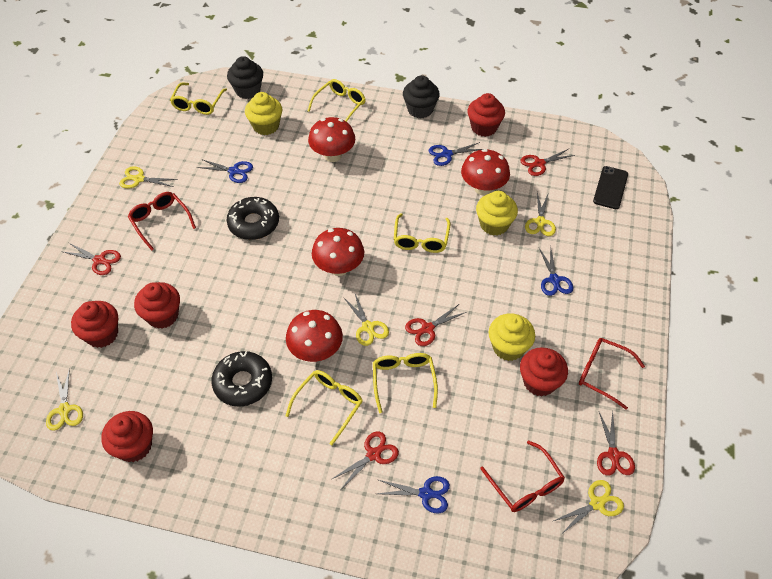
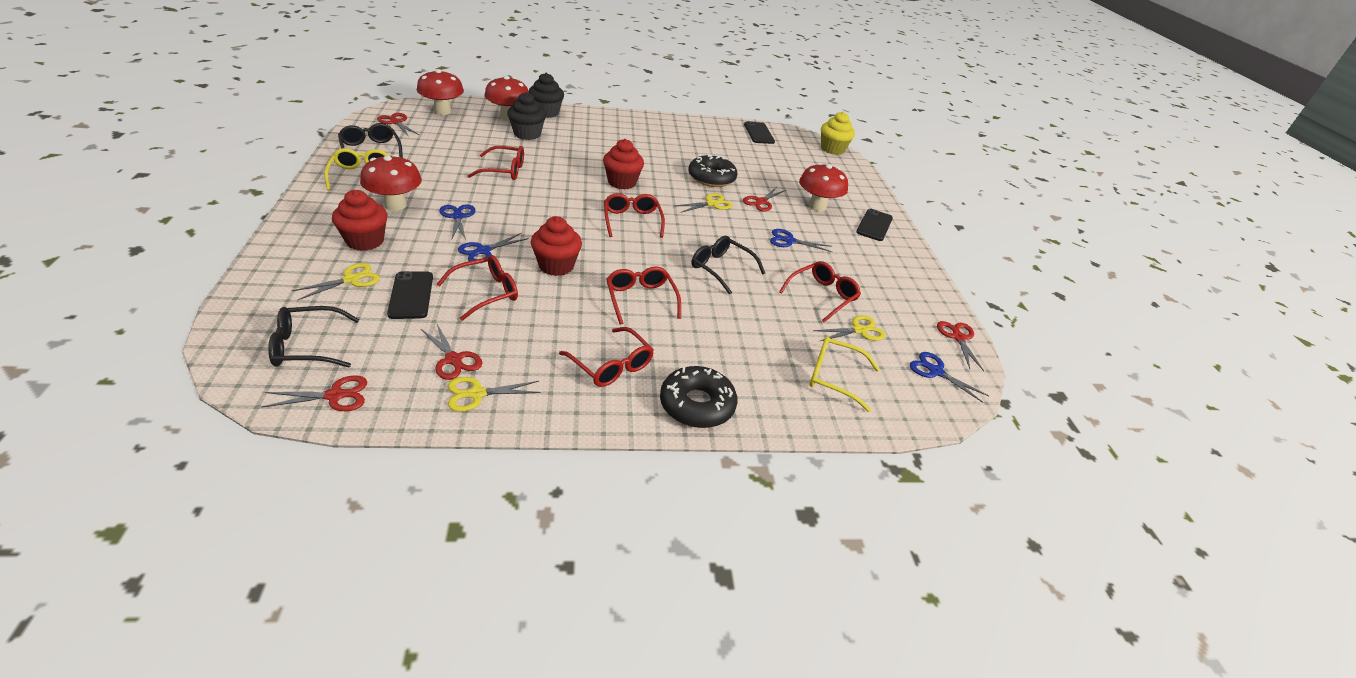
black glasses: none = 0 -> [268,306,360,368] [338,123,403,158] [692,236,765,294] = 3
black phone: [593,166,628,209] = 1 -> [387,271,433,319] [744,121,775,144] [856,209,893,241] = 3
red cupcake: [71,301,118,348] [101,411,153,462] [134,282,180,329] [467,93,505,137] [520,347,568,397] = 5 -> [332,190,388,251] [531,216,582,276] [603,139,644,189] = 3
red glasses: [128,192,196,251] [480,440,565,512] [579,338,645,410] = 3 -> [437,255,518,321] [468,146,524,180] [559,327,654,387] [604,193,665,238] [606,267,681,325] [779,261,861,322] = 6
yellow cupcake: [245,92,282,135] [476,191,518,236] [489,313,535,361] = 3 -> [821,112,855,155] = 1
yellow glasses: [170,83,227,115] [285,370,363,445] [307,79,366,122] [373,353,438,413] [394,213,451,253] = 5 -> [325,148,389,190] [809,336,880,412] = 2
yellow scissors: [46,368,83,431] [119,166,178,189] [343,294,389,346] [525,192,556,236] [554,480,624,534] = 5 -> [292,263,380,300] [448,377,541,412] [675,193,733,213] [813,315,886,341] = 4

